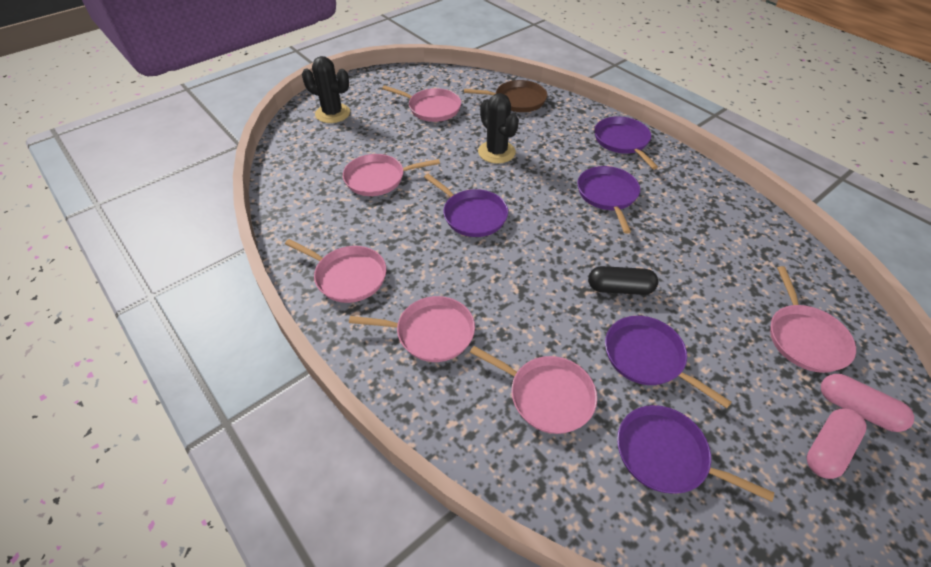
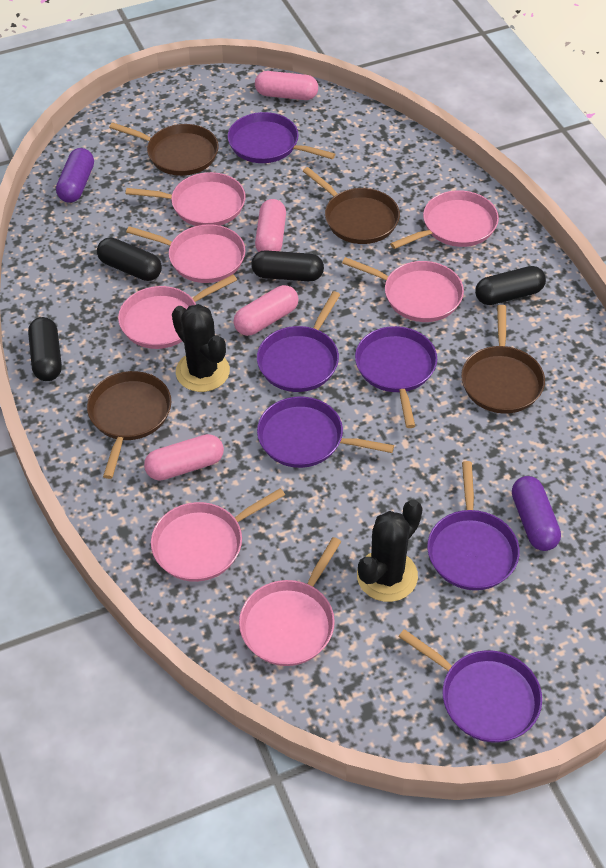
black capsule: [588,266,658,295] = 1 -> [28,317,62,381] [97,238,162,281] [251,250,324,281] [475,266,546,305] = 4
brown pan: [464,80,547,112] = 1 -> [87,371,171,479] [109,122,219,176] [303,167,400,244] [461,305,545,414] = 4
pink capsule: [807,408,867,479] [821,374,914,432] = 2 -> [144,434,224,481] [233,285,299,336] [255,71,318,100] [255,199,286,252] = 4
pink pan: [285,239,386,303] [343,154,440,196] [349,296,475,362] [382,85,461,122] [470,346,597,434] [770,266,856,373] = 6 -> [118,275,237,349] [126,172,245,226] [126,224,246,283] [151,488,285,582] [239,537,341,666] [342,257,464,322] [390,190,499,249] = 7
purple capsule: none = 0 -> [56,148,94,203] [512,476,561,551] = 2
purple pan: [424,174,508,237] [577,166,640,233] [594,116,658,169] [605,316,732,408] [617,405,774,502] = 5 -> [227,112,335,163] [257,291,340,392] [257,397,394,468] [355,326,437,428] [399,629,542,743] [427,461,520,590] = 6

